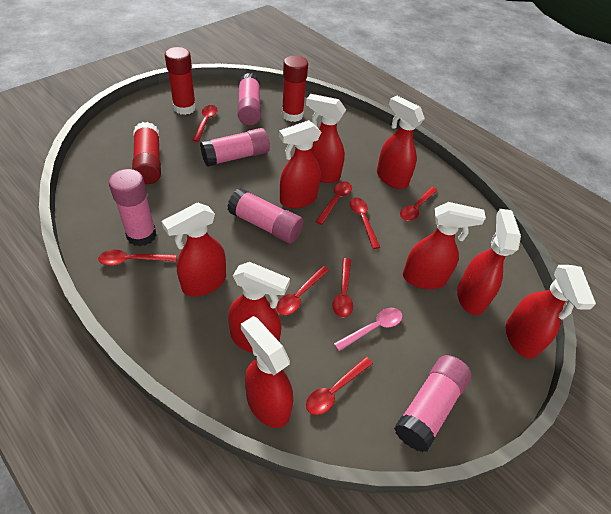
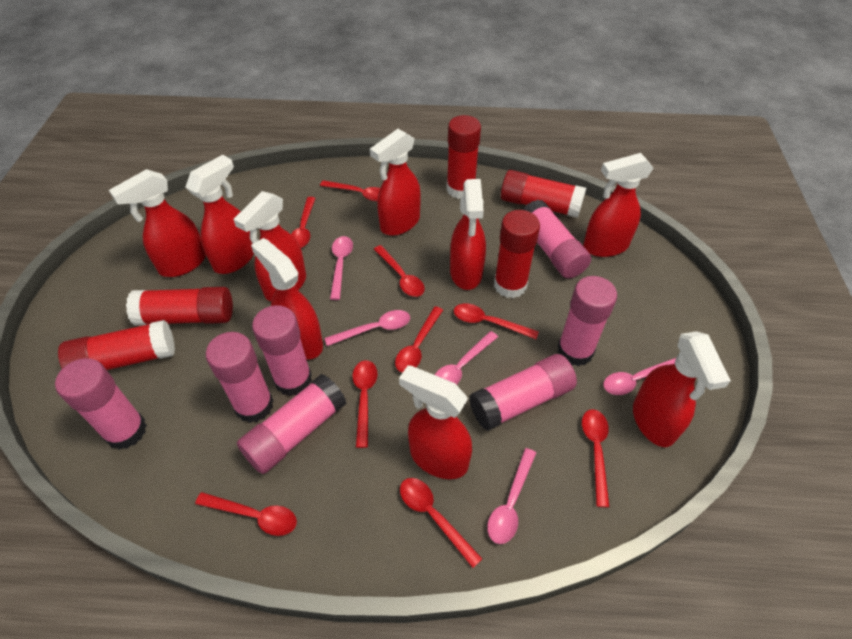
pink glue stick: [109,169,156,246] [200,128,270,167] [227,188,304,243] [238,73,261,125] [394,355,471,452] = 5 -> [55,358,147,450] [206,332,274,423] [237,374,346,474] [252,305,312,396] [469,354,577,431] [522,200,591,278] [557,276,617,366] = 7
pink spoon: [334,308,402,351] = 1 -> [324,310,410,346] [330,236,353,300] [435,331,498,385] [487,448,536,544] [603,357,677,395] = 5
red glue stick: [132,122,161,184] [165,47,196,115] [282,56,308,122] = 3 -> [58,320,175,370] [126,287,233,326] [447,115,481,199] [494,210,540,298] [501,170,586,218] = 5
red spoon: [98,250,177,265] [192,105,217,142] [276,266,329,315] [306,357,373,415] [315,181,352,225] [333,258,353,318] [350,197,380,249] [400,187,438,221] = 8 -> [195,492,297,536] [291,197,315,248] [320,180,380,201] [353,360,378,448] [374,245,425,297] [395,306,443,372] [400,478,482,568] [454,304,539,339] [582,409,609,507] = 9

